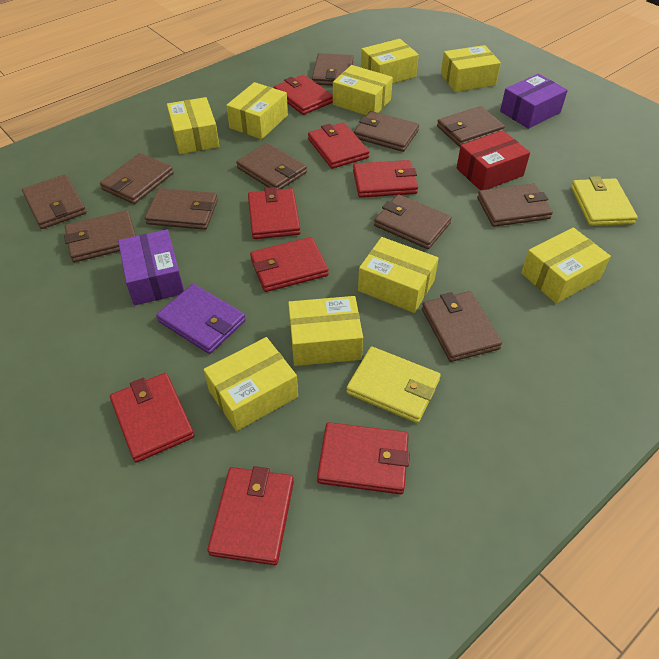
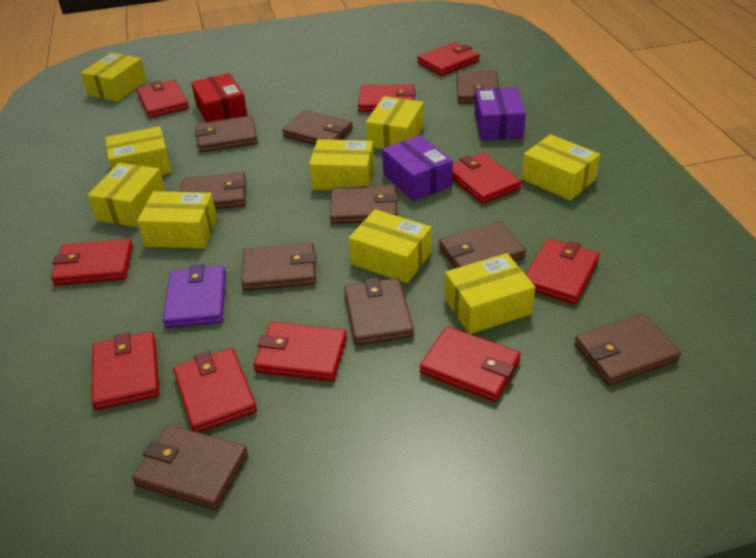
brown wallet: [22,175,87,229] [64,210,136,262] [100,153,174,204] [145,188,218,230] [236,143,307,190] [312,53,354,86] [354,111,419,152] [374,194,452,249] [422,291,502,362] [437,106,505,147] [477,184,553,227] = 11 -> [132,425,248,510] [181,172,246,209] [195,116,258,152] [241,243,316,291] [282,110,353,145] [330,185,398,224] [344,277,414,345] [439,221,526,268] [457,70,499,103] [575,314,681,386] = 10
red wallet: [110,373,195,462] [207,466,294,565] [248,187,301,239] [250,237,328,292] [274,75,333,115] [308,122,369,169] [317,422,410,494] [353,160,418,198] = 8 -> [51,239,133,286] [92,332,159,410] [137,80,189,118] [173,348,257,433] [254,322,347,381] [358,84,416,112] [417,42,480,76] [420,326,521,402] [452,153,522,204] [526,238,599,304] = 10
yellow wallet: [346,346,441,423] [571,176,638,226] = 2 -> none = 0

